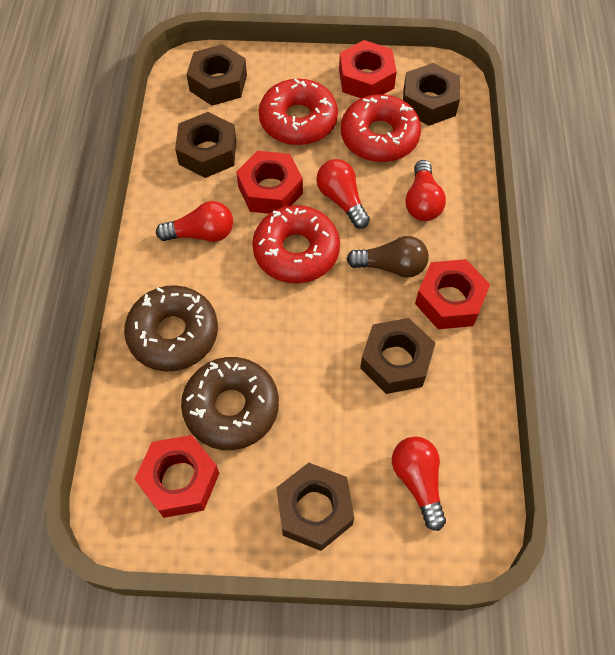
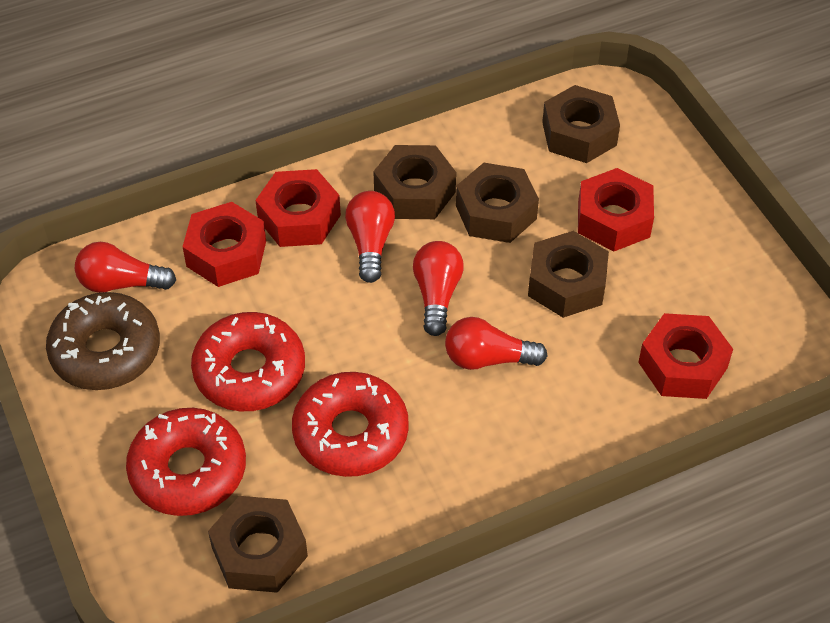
brown donut: [124,285,218,372] [181,357,279,450] = 2 -> [46,292,160,390] = 1
brown light bulb: [347,236,429,278] = 1 -> none = 0

